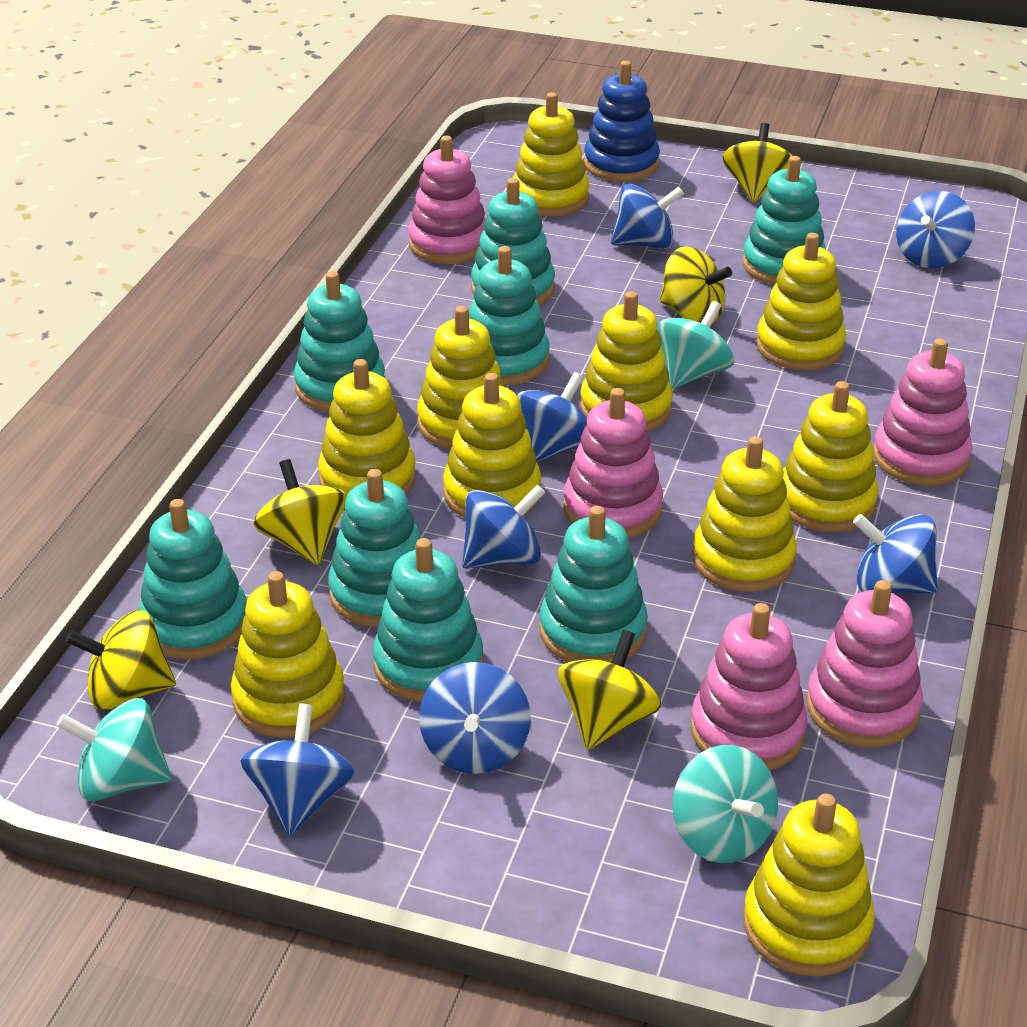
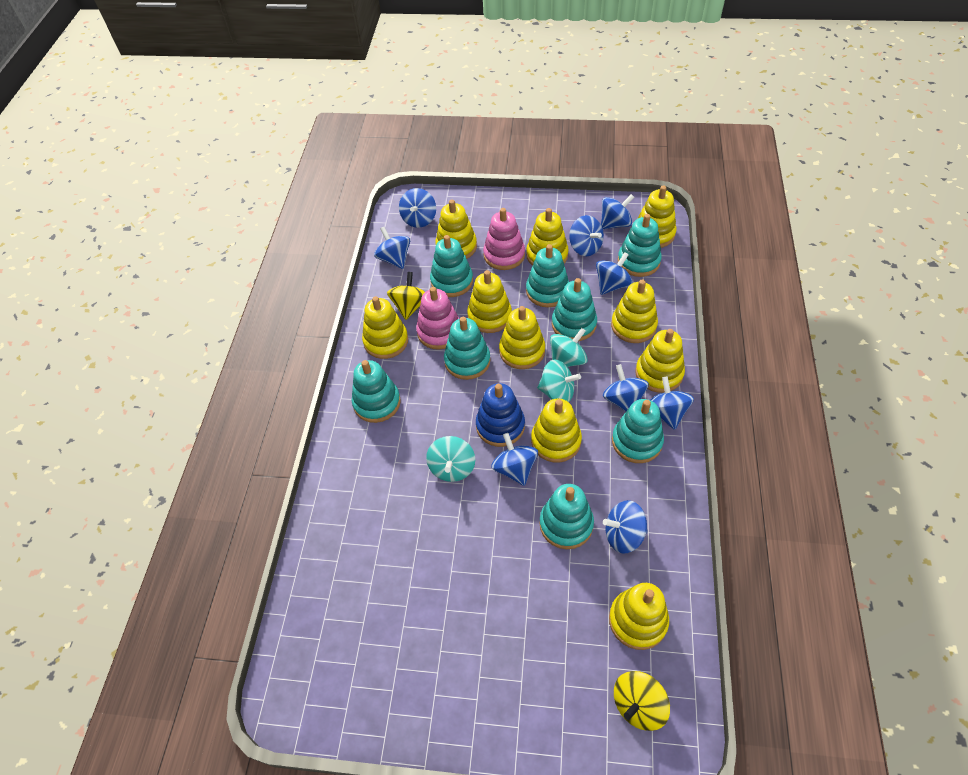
blue spinning top: [240,704,355,836] [419,662,531,774] [462,484,546,569] [516,372,587,462] [611,184,684,249] [853,514,938,594] [896,191,975,268] = 7 -> [374,227,410,269] [399,188,436,228] [491,433,538,486] [569,215,604,256] [596,252,633,295] [601,194,634,229] [603,364,649,411] [603,500,648,553] [650,376,694,430] = 9
pink stacking toy: [408,136,485,264] [563,388,663,538] [690,603,807,770] [807,580,923,747] [873,338,972,486] = 5 -> [416,287,459,350] [483,208,525,270] = 2
yellow spinning top: [65,610,176,710] [254,459,347,565] [558,630,661,750] [660,247,732,323] [723,123,792,203] = 5 -> [387,272,425,320] [614,671,670,731] = 2

